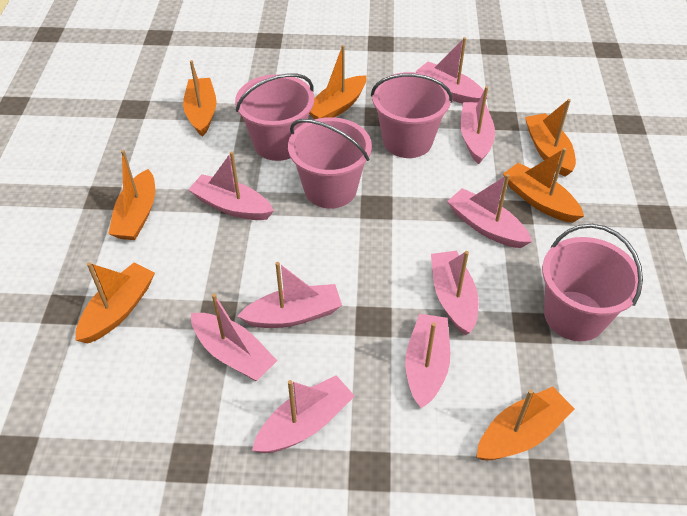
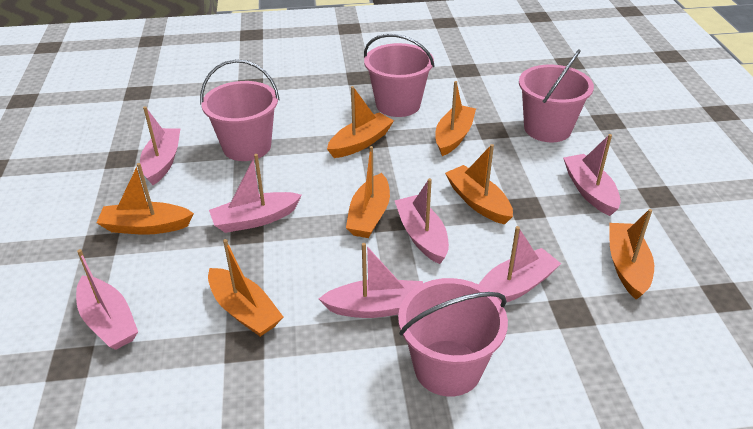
pink boat: [188,151,274,220] [191,293,277,381] [237,262,342,328] [252,375,355,453] [405,314,450,408] [416,37,488,104] [431,251,479,335] [447,174,532,248] [460,86,495,164] = 9 -> [76,249,138,350] [140,106,180,185] [209,154,302,233] [319,243,423,318] [395,178,449,264] [478,226,561,302] [563,134,621,216] = 7

